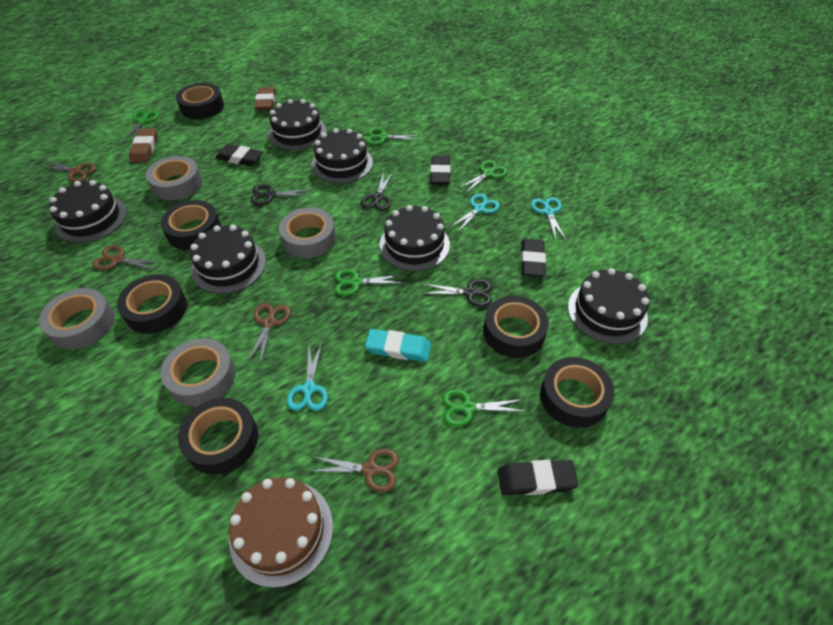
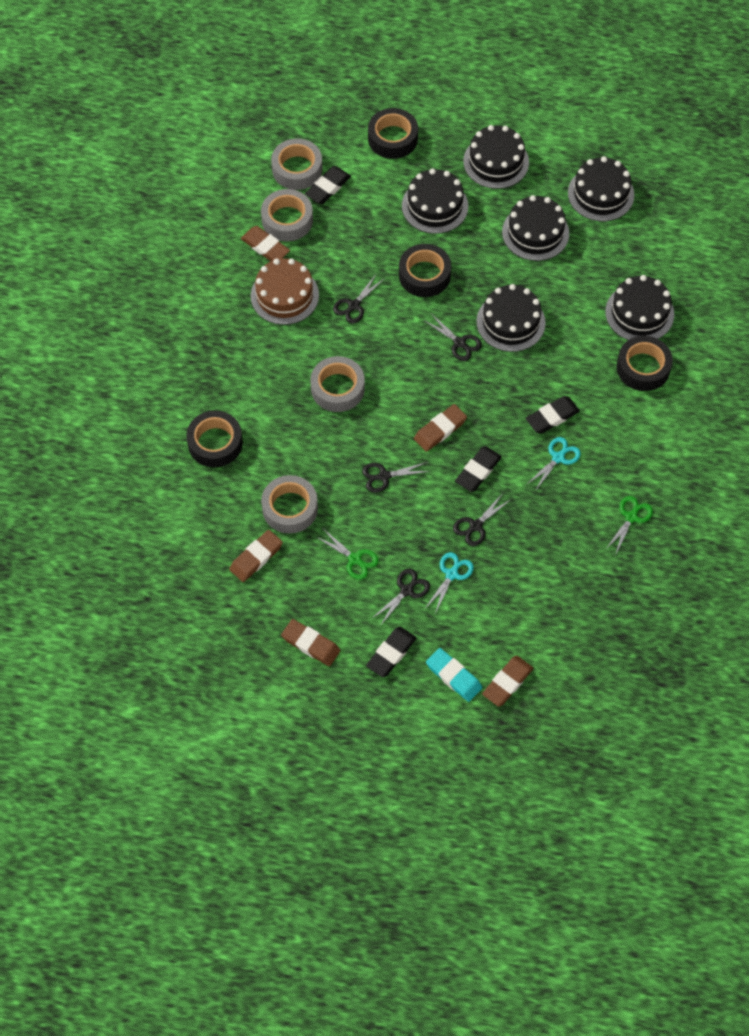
black scissors: [251,184,312,205] [361,171,393,211] [421,279,492,307] = 3 -> [333,273,385,324] [362,462,431,493] [371,569,430,626] [423,315,482,361] [453,493,510,546] = 5
black tape: [117,274,187,334] [161,200,221,250] [176,83,224,119] [178,398,258,475] [483,296,549,358] [540,357,614,428] = 6 -> [186,410,243,467] [368,108,418,159] [399,244,451,297] [617,336,673,391] = 4
brown eraser: [129,128,158,163] [255,87,276,110] = 2 -> [229,530,283,582] [241,226,290,261] [281,619,341,666] [414,404,467,452] [482,656,533,707] = 5
brown scissors: [40,160,96,182] [92,245,163,270] [247,303,291,365] [310,449,399,492] = 4 -> none = 0
green scissors: [123,111,159,142] [334,269,403,296] [366,128,421,145] [442,389,526,427] [459,160,508,194] = 5 -> [315,529,379,580] [605,496,653,553] = 2
turquoise scissors: [287,342,328,411] [449,194,500,232] [531,197,566,240] = 3 -> [426,552,474,614] [526,437,581,491] = 2

